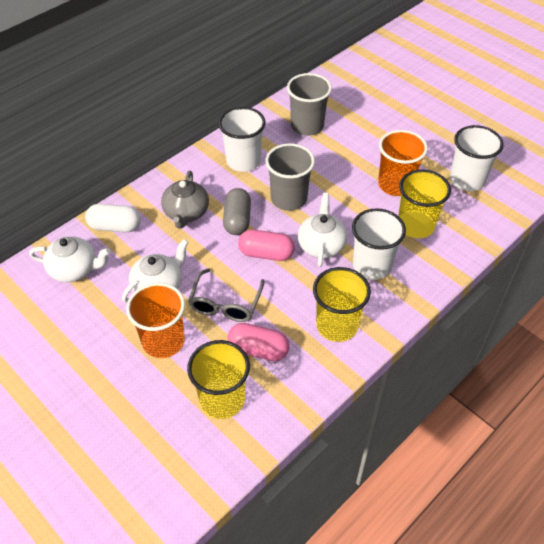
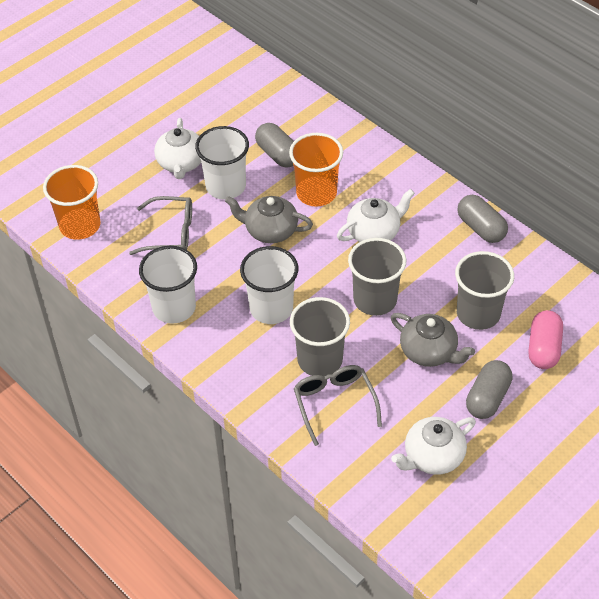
grey capsule: [223,188,251,235] = 1 -> [255,123,294,168] [457,195,508,243] [466,360,513,419] = 3
grey cup: [265,143,315,211] [287,73,332,136] = 2 -> [290,297,350,377] [348,238,406,316] [455,251,514,330] = 3
grey glasses: [188,268,264,322] = 1 -> [129,196,192,255] [294,365,382,446] = 2
grey teapot: [161,171,209,229] = 1 -> [225,196,313,243] [391,313,475,367] = 2
pink capsule: [228,323,290,361] [238,230,295,261] = 2 -> [528,310,563,369] = 1
white capsule: [85,204,141,232] = 1 -> none = 0
yellow cup: [187,340,250,419] [313,267,371,342] [398,170,451,238] = 3 -> none = 0

